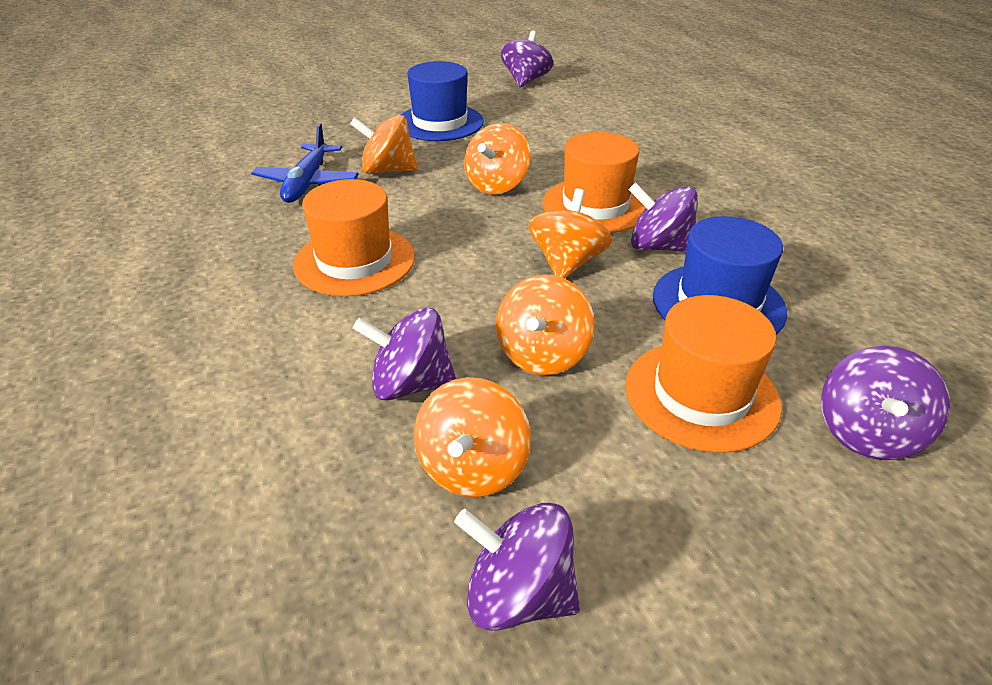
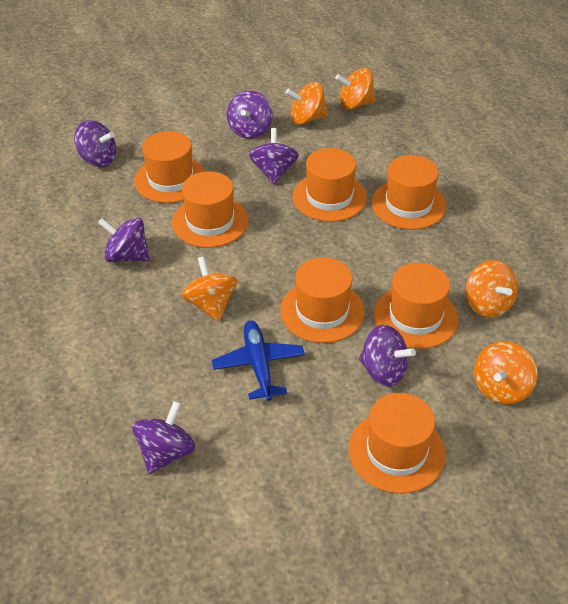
blue hat: [401,61,484,141] [653,216,787,334] = 2 -> none = 0
orange hat: [293,179,415,297] [542,132,646,233] [625,295,782,453] = 3 -> [134,131,206,203] [172,171,248,248] [280,257,365,343] [292,148,367,222] [348,393,446,494] [371,155,446,230] [373,263,459,349] = 7
purple spinning top: [353,308,456,401] [454,503,580,631] [501,30,553,88] [629,183,698,252] [821,346,950,460] = 5 -> [74,120,116,167] [98,218,150,262] [132,401,196,474] [227,91,273,139] [249,128,299,185] [359,325,416,387] = 6

